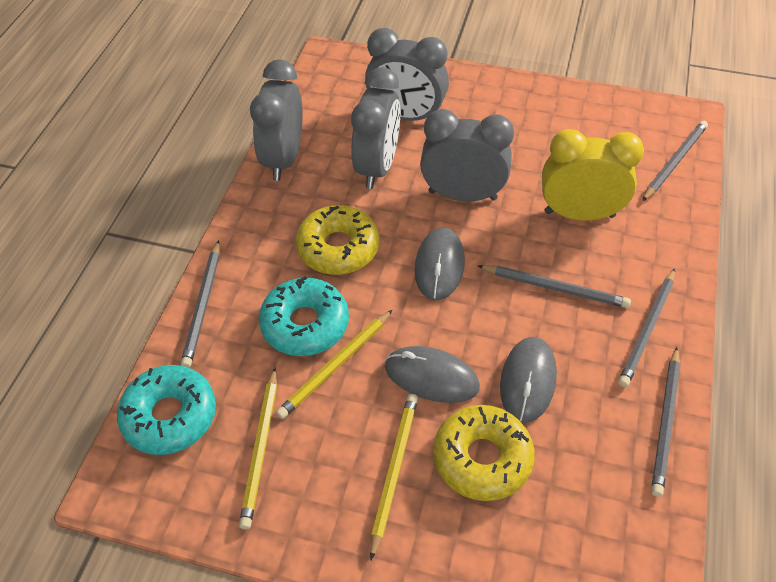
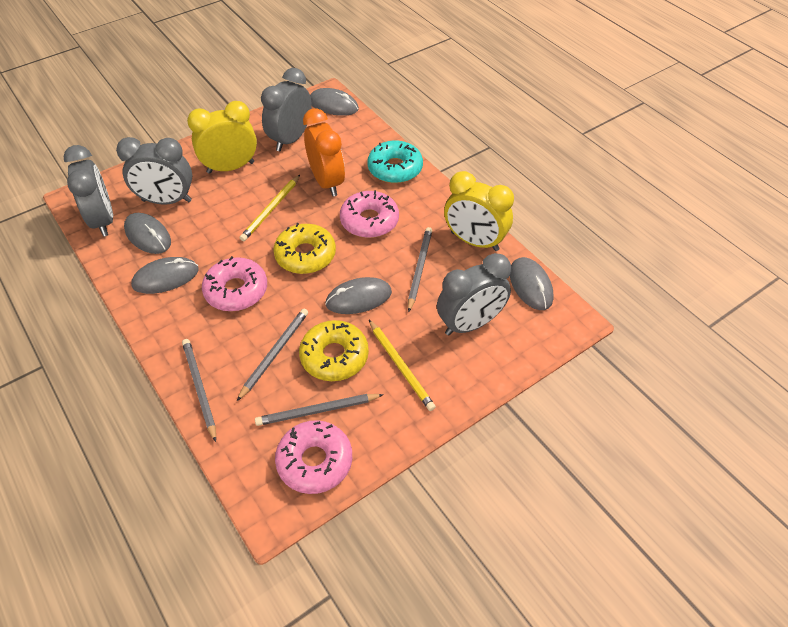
grey mouse: [385,346,480,403] [414,227,465,300] [500,337,557,423] = 3 -> [124,213,171,254] [131,257,199,294] [310,88,359,116] [325,277,392,314] [510,257,553,310] = 5
grey pencil: [181,240,220,368] [478,265,631,308] [618,268,675,387] [642,121,708,201] [651,347,680,497] = 5 -> [182,339,216,442] [237,309,308,401] [255,394,384,426] [408,227,432,312] = 4
orange clock: none = 0 -> [303,108,345,196] = 1
pink donut: none = 0 -> [202,256,267,311] [275,420,352,494] [340,190,399,238] = 3
turquoise donut: [117,365,216,455] [259,276,349,356] = 2 -> [367,140,423,183] = 1
yellow clock: [542,129,644,221] = 1 -> [187,101,257,174] [444,171,514,251] = 2
yellow pencil: [239,367,277,529] [276,310,392,419] [370,394,418,560] = 3 -> [240,175,300,241] [369,320,436,411] = 2

